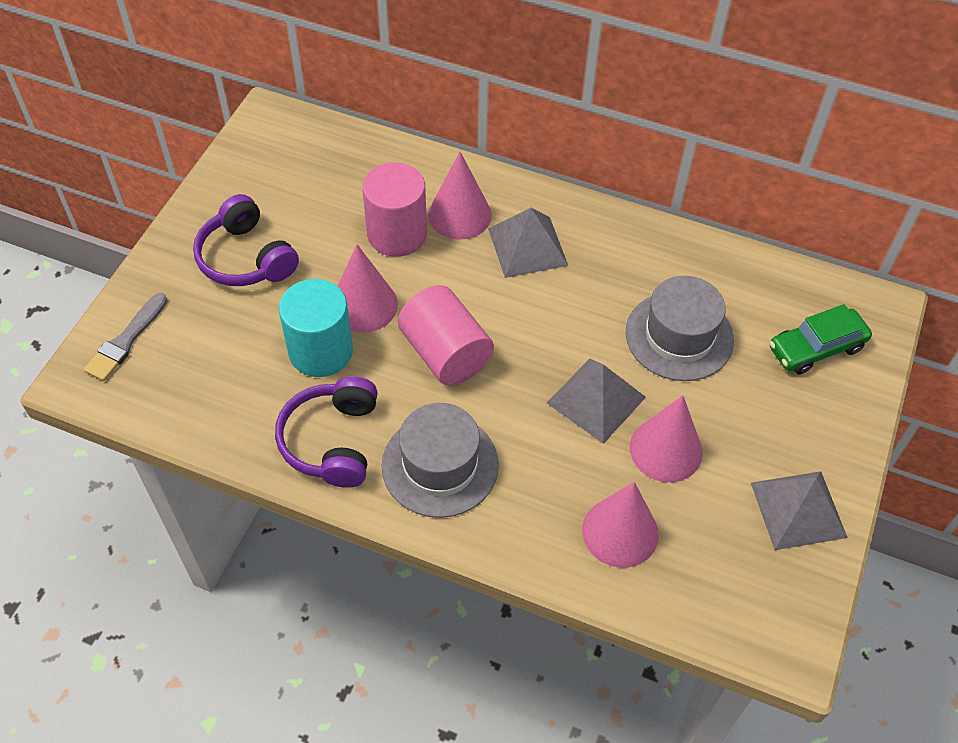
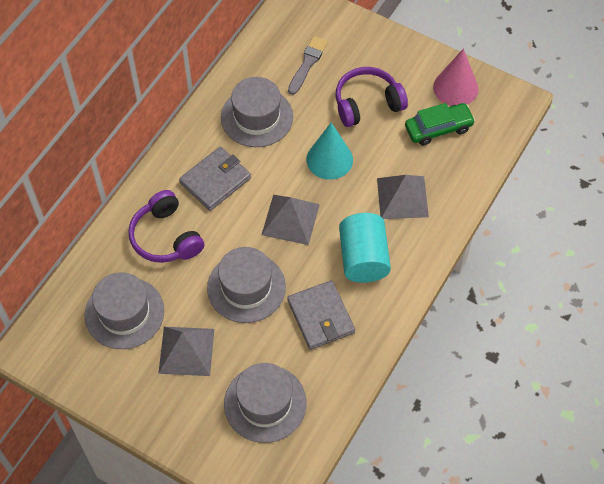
grey hat: [382,403,499,518] [625,276,734,381] = 2 -> [84,272,164,349] [207,247,286,323] [221,77,293,147] [224,363,307,443] = 4
grey wallet: none = 0 -> [179,147,251,211] [287,280,355,350] = 2
pink cone: [337,244,398,333] [428,152,492,240] [582,482,659,568] [630,396,703,483] = 4 -> [433,48,478,106] = 1
pink cylinder: [362,162,427,257] [398,285,494,385] = 2 -> none = 0
turquoise cone: none = 0 -> [307,122,353,180] = 1

